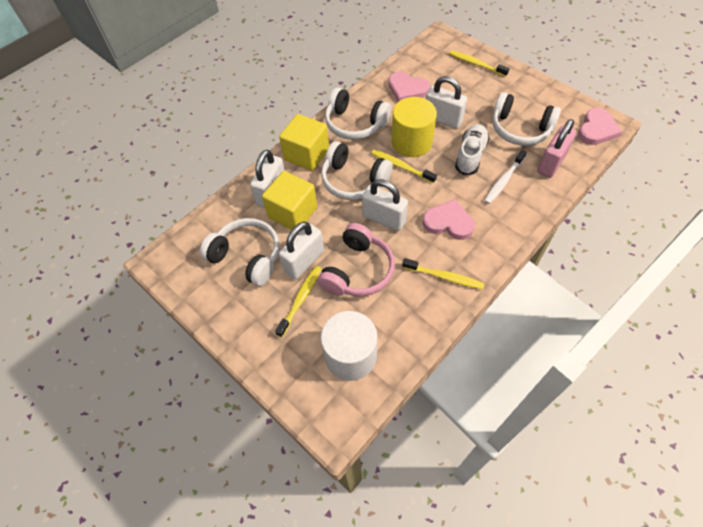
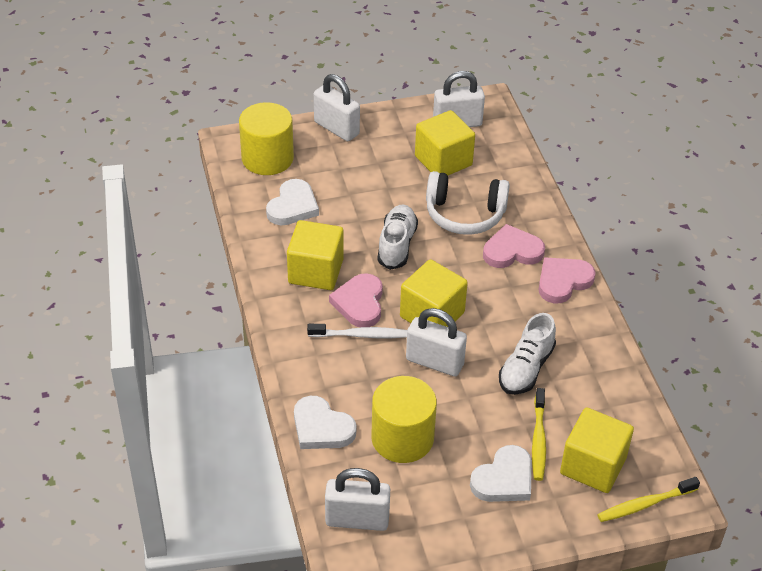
pink headphones: [318,223,395,296] = 1 -> none = 0
pink padlock: [537,119,577,178] = 1 -> none = 0
white cylinder: [321,311,378,381] = 1 -> none = 0
white headphones: [200,218,280,286] [321,141,393,200] [325,87,391,140] [492,92,561,146] = 4 -> [426,171,510,235] = 1
white heart: none = 0 -> [266,179,319,225] [294,396,356,449] [470,445,532,502] = 3
white shoe: [455,124,489,175] = 1 -> [377,205,418,270] [499,313,556,395] = 2
yellow cube: [262,171,317,230] [279,114,329,171] = 2 -> [287,220,343,290] [400,259,468,327] [415,110,475,175] [560,407,634,493] = 4
yellow cylinder: [391,97,437,157] = 1 -> [239,102,294,175] [371,376,437,463] = 2
yellow toothbrush: [275,266,322,337] [371,150,437,183] [402,258,484,289] [449,50,510,77] = 4 -> [532,388,546,481] [597,477,700,522] = 2

